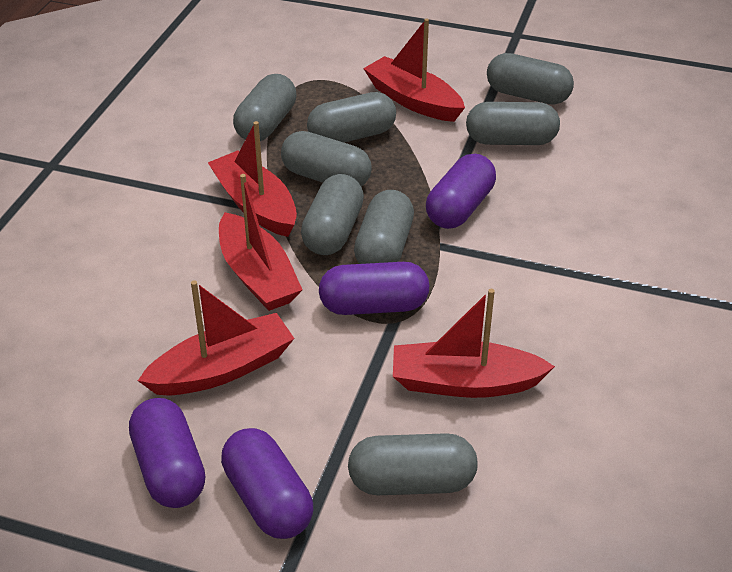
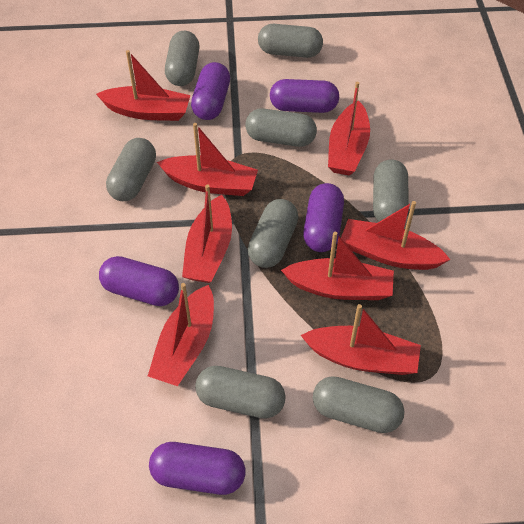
purple capsule: [129,398,205,508] [221,428,313,539] [319,262,429,315] [426,154,496,229] = 4 -> [99,256,179,306] [149,442,245,495] [191,62,230,120] [270,79,339,113] [303,183,344,252] = 5
red boat: [138,280,295,395] [208,121,297,237] [219,174,303,311] [363,18,465,122] [393,289,555,398] = 5 -> [96,50,191,121] [148,283,214,386] [157,123,258,196] [182,185,232,283] [281,232,394,300] [301,304,421,375] [328,82,370,176] [341,201,451,270] = 8

